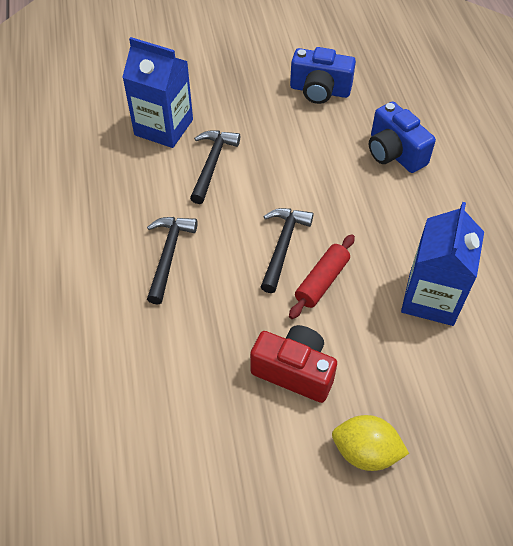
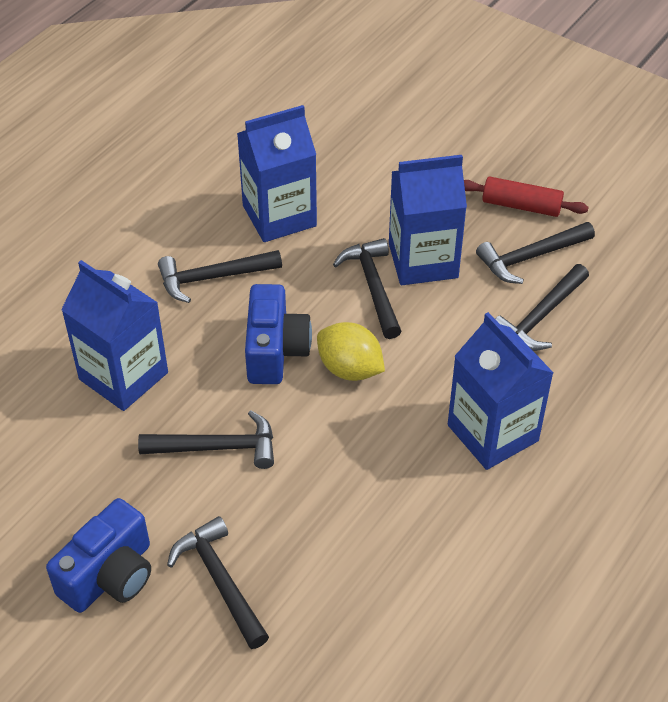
black hammer: [147,217,198,305] [190,130,240,204] [261,208,314,293] = 3 -> [138,410,274,469] [158,250,282,303] [167,516,269,649] [333,238,401,339] [476,222,595,284] [495,264,589,351] = 6
blue carton: [122,37,193,148] [401,202,484,326] = 2 -> [61,260,168,411] [237,105,317,242] [389,155,467,285] [448,312,554,470] = 4
red camera: [250,325,337,403] = 1 -> none = 0

